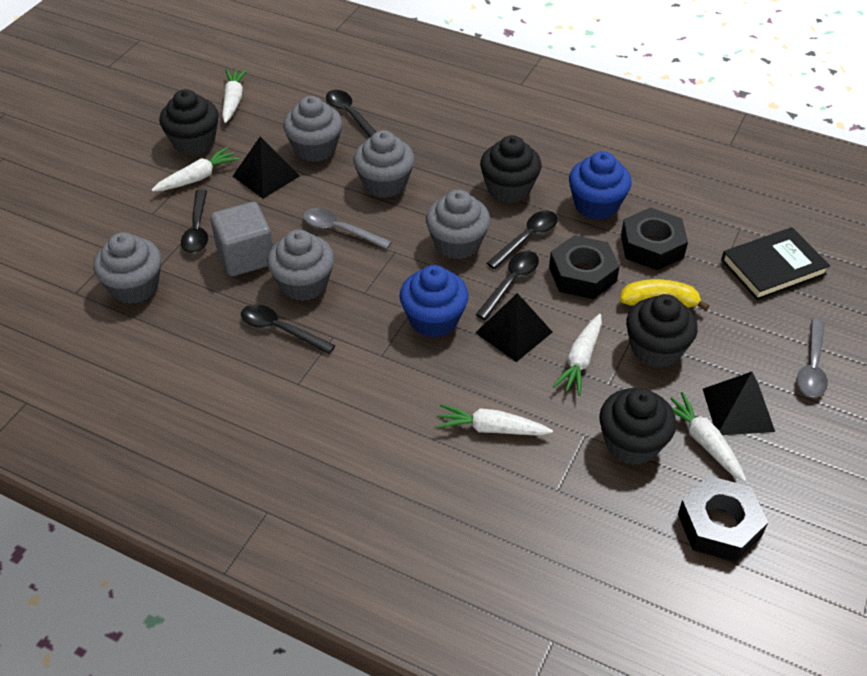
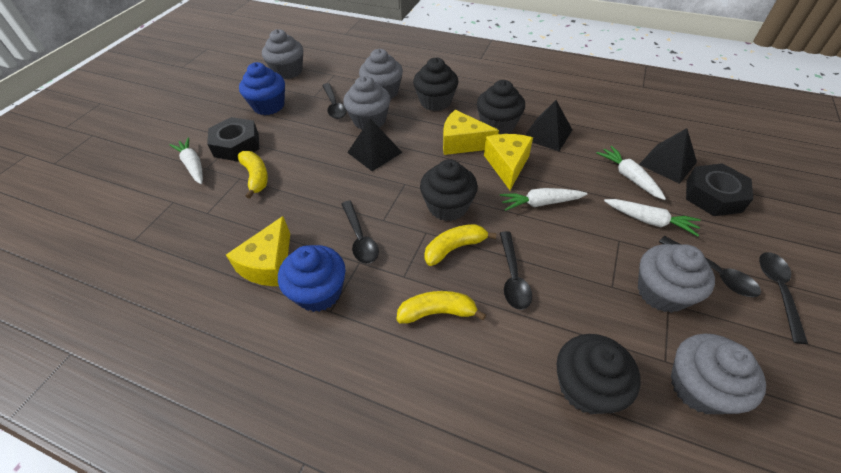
black book: [721,227,830,300] = 1 -> none = 0
black nut: [549,235,620,299] [621,207,688,270] [678,476,768,562] = 3 -> [207,117,259,161] [686,163,753,216] = 2
grey cube: [210,202,273,276] = 1 -> none = 0
grey spoon: [303,208,392,249] [797,319,828,397] = 2 -> none = 0
white carrot: [152,147,240,192] [222,69,247,123] [436,404,553,436] [553,314,602,396] [670,392,746,482] = 5 -> [170,137,203,184] [500,188,587,211] [596,146,666,200] [604,199,701,237] = 4
yellow banana: [620,279,709,311] = 1 -> [237,151,268,199] [396,291,486,324] [424,224,497,266] = 3
yellow cheese: none = 0 -> [226,216,290,286] [443,110,499,155] [484,134,533,190] = 3

